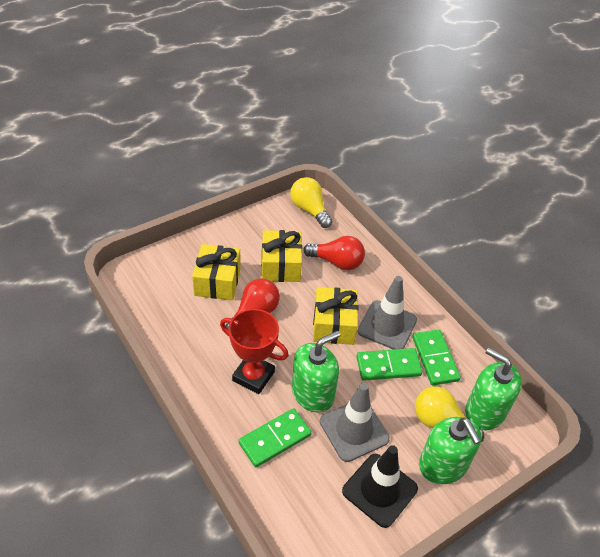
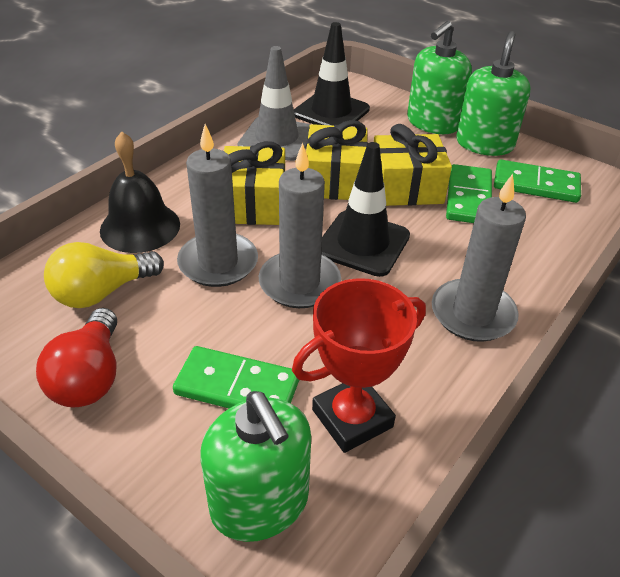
black bell: none = 0 -> [100,131,180,253] = 1
black traffic cone: [342,445,418,528] = 1 -> [294,22,370,126] [321,142,410,277] = 2
grey candle: none = 0 -> [177,124,258,287] [259,143,341,308] [432,174,526,342] = 3
grey traffic cone: [320,383,390,462] [358,276,417,350] = 2 -> [238,46,310,161] = 1
red light bulb: [226,278,280,330] [303,236,365,270] = 2 -> [36,308,117,408] = 1
yellow light bulb: [290,177,332,228] [415,387,484,442] = 2 -> [44,242,164,308] = 1

